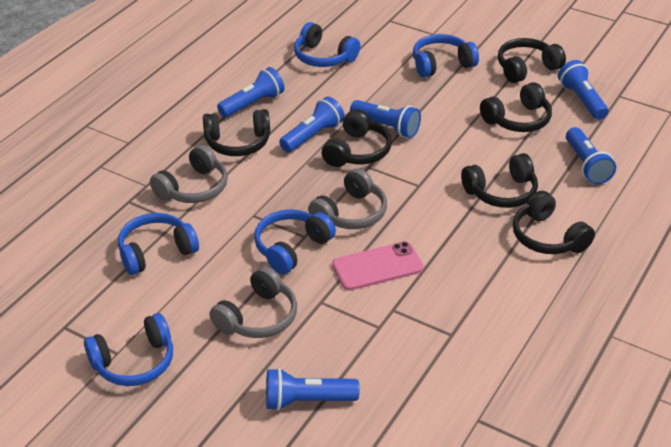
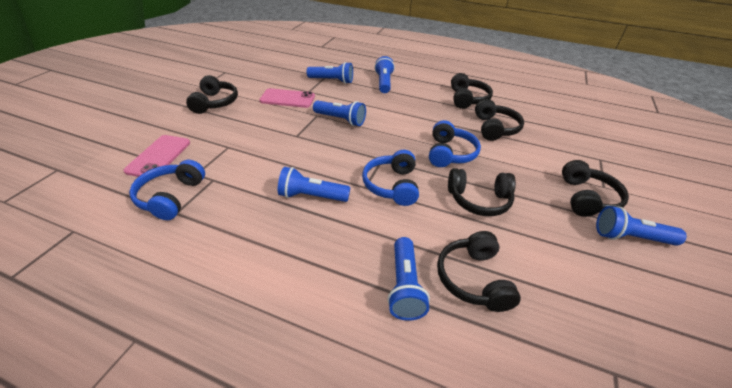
blue headphones: [84,313,173,386] [118,213,199,275] [254,209,336,274] [294,22,360,67] [413,34,479,78] = 5 -> [129,160,205,220] [362,150,419,206] [429,120,481,167] = 3
grey headphones: [150,145,228,203] [210,266,297,338] [308,168,387,229] = 3 -> none = 0
pink phone: [332,241,424,291] = 1 -> [123,135,190,177] [259,88,315,108] = 2

